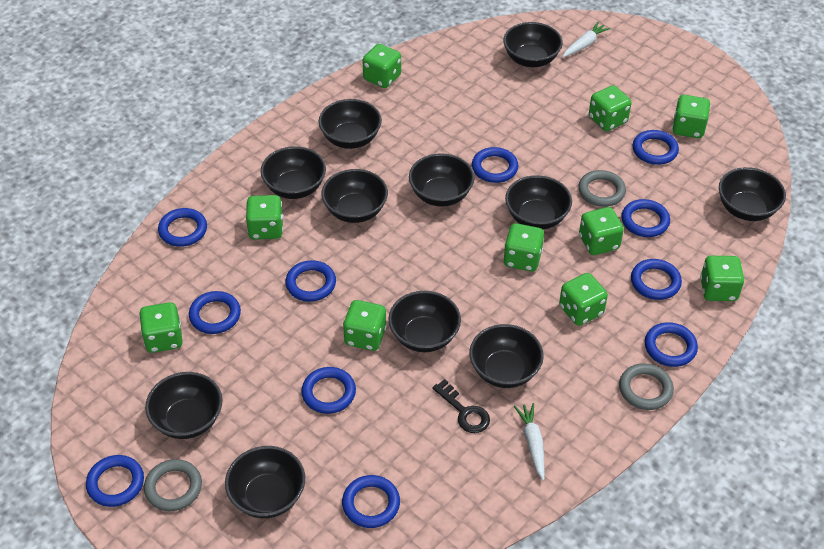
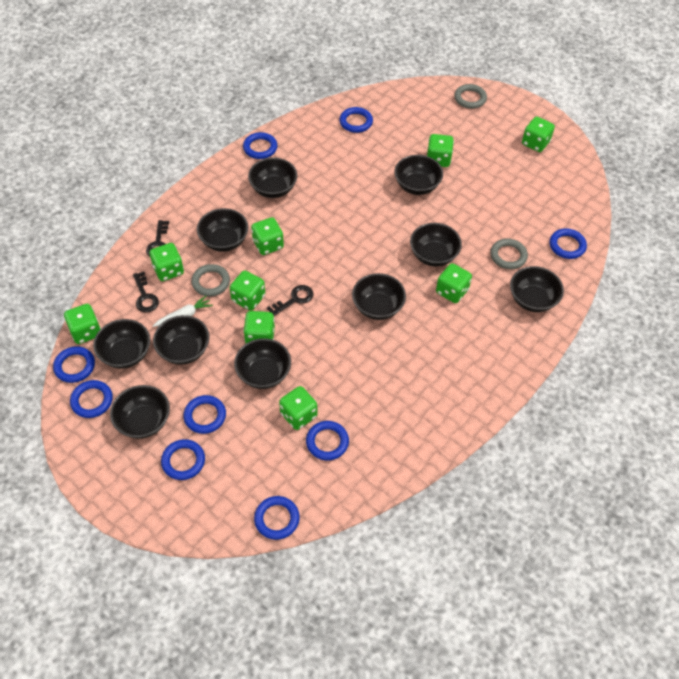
black bowl: [145,372,223,439] [225,446,305,518] [260,146,326,199] [319,99,382,149] [321,169,388,223] [388,291,461,352] [409,153,475,207] [469,324,544,388] [503,22,563,67] [505,175,572,229] [719,167,786,221] = 11 -> [93,319,150,369] [110,385,170,439] [153,315,210,365] [197,208,248,252] [234,338,291,389] [248,158,297,198] [352,273,406,320] [394,155,443,195] [410,223,462,267] [510,266,564,312] = 10
black key: [432,379,490,433] = 1 -> [133,272,159,312] [146,220,169,257] [267,285,314,316] = 3
blue ring: [86,455,144,507] [158,208,207,247] [189,291,241,334] [285,260,336,302] [301,367,356,414] [342,475,400,528] [472,147,518,183] [622,199,670,237] [631,259,682,300] [633,130,679,165] [645,322,698,367] = 11 -> [53,346,95,383] [70,380,113,418] [161,439,205,480] [183,395,226,434] [243,132,277,159] [254,496,300,540] [306,421,349,460] [340,107,373,133] [550,229,587,259] = 9
green dice: [139,302,183,353] [246,195,283,240] [343,300,387,351] [362,44,401,88] [503,223,544,272] [559,273,608,326] [579,207,624,255] [589,85,632,131] [672,95,710,138] [700,256,744,301] = 10 -> [64,304,101,344] [149,243,184,281] [230,270,265,311] [243,311,275,343] [251,217,284,255] [279,386,317,430] [427,134,454,167] [436,263,472,303] [522,116,555,152] = 9
white carrot: [514,403,545,480] [562,22,610,57] = 2 -> [153,295,213,327] = 1

